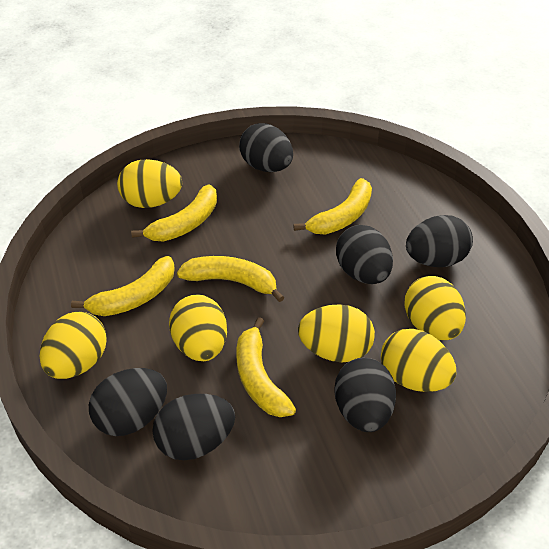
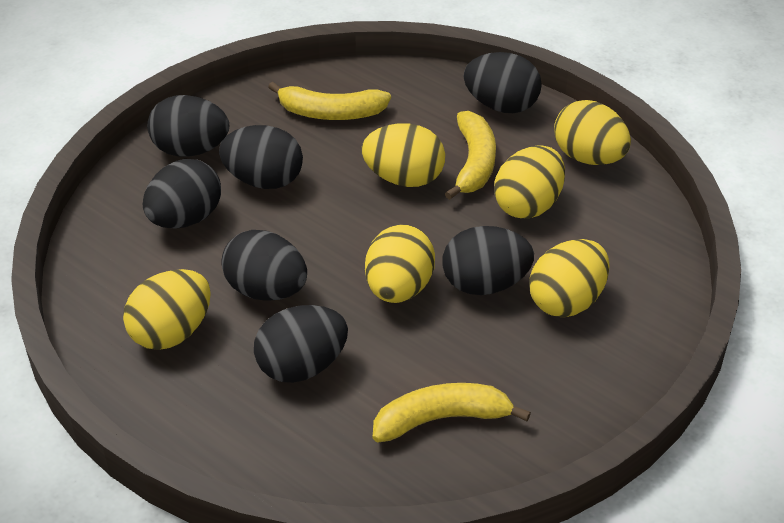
black egg: [89,368,167,436] [152,394,235,460] [239,123,293,172] [334,358,396,432] [336,225,393,284] [406,215,473,267] = 6 -> [143,159,221,229] [147,95,229,156] [219,125,303,189] [221,230,307,301] [254,305,348,383] [442,226,534,295] [464,52,542,113] = 7
yellow banana: [71,256,175,316] [131,184,217,242] [177,256,284,302] [237,317,296,417] [293,178,372,234] = 5 -> [268,82,391,120] [373,383,531,442] [445,111,496,200] = 3

